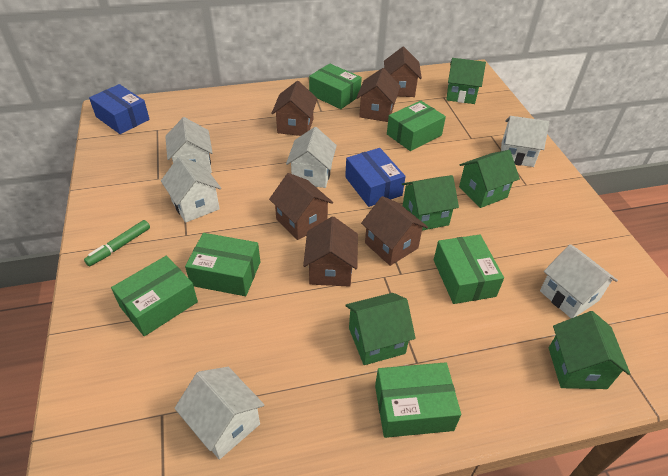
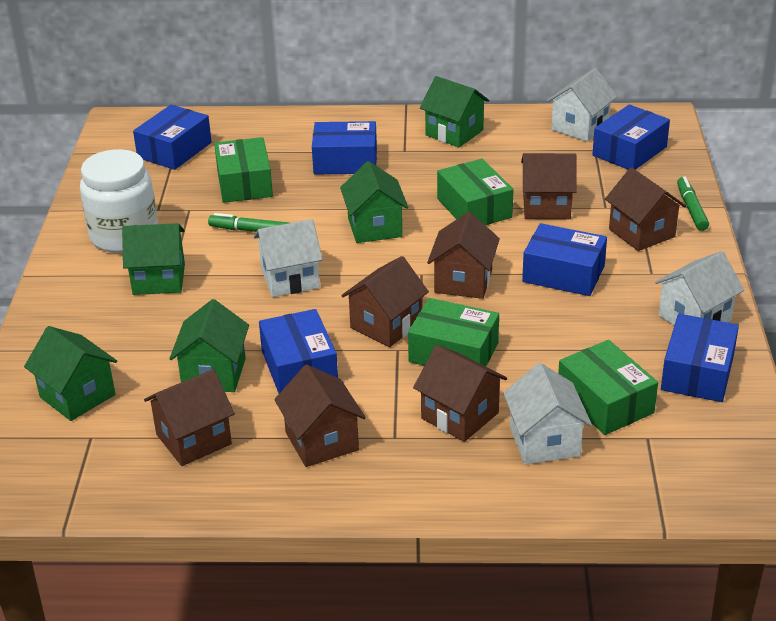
blue box: [89,84,150,134] [345,148,405,207] = 2 -> [133,105,212,170] [259,309,338,393] [312,121,377,174] [522,223,607,296] [592,104,670,170] [661,314,739,402] = 6
brown house: [269,173,333,240] [271,81,317,136] [303,216,358,287] [357,68,400,122] [361,196,428,266] [384,47,422,97] = 6 -> [144,369,235,466] [274,365,366,467] [341,256,429,347] [413,345,507,442] [427,212,500,299] [521,153,577,219] [605,167,686,251] = 7
green box: [111,256,198,336] [185,233,260,296] [309,64,362,109] [375,362,461,438] [387,101,446,151] [434,235,504,304] = 6 -> [214,137,273,203] [408,298,499,366] [437,159,514,225] [558,340,658,435] = 4
green marker: [84,220,150,266] = 1 -> [208,213,289,232] [677,176,709,231] = 2
white house: [161,156,221,223] [165,117,213,173] [174,367,264,460] [286,127,337,188] [501,116,549,167] [540,244,618,318] = 6 -> [254,219,323,297] [503,363,592,465] [547,68,617,142] [655,251,744,325] = 4
white jar: none = 0 -> [80,149,158,253] = 1

